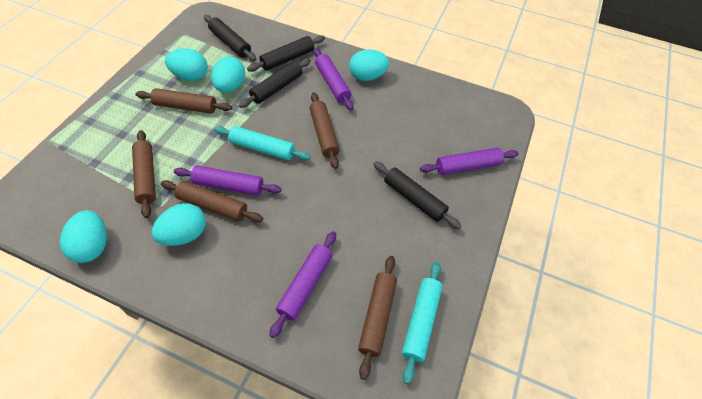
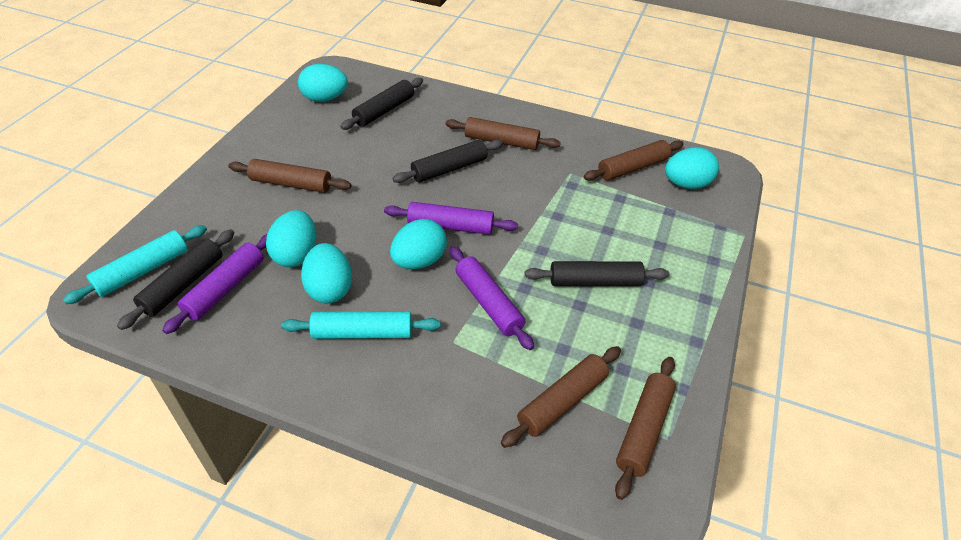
purple rolling pin: [174,165,281,196] [269,231,336,338] [314,48,354,110] [420,148,519,175] = 4 -> [162,234,267,334] [384,202,518,235] [450,246,534,350] = 3

